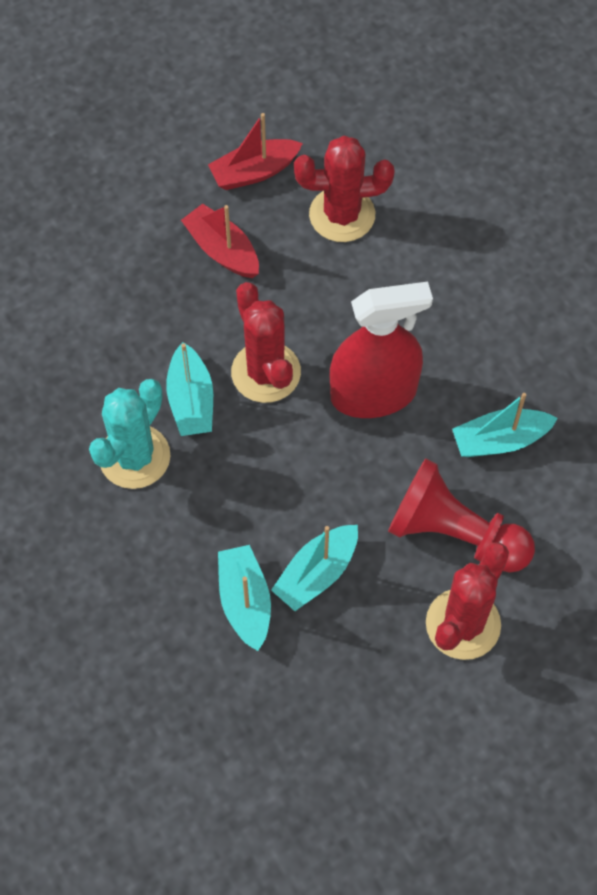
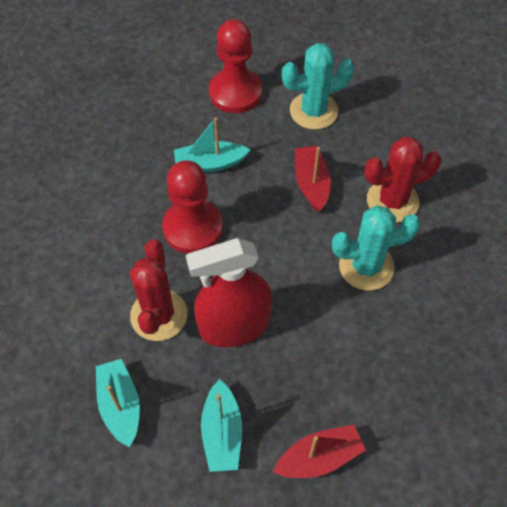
red cactus: [231,282,301,403] [294,136,395,242] [426,542,509,660] = 3 -> [130,239,188,341] [364,137,442,223] = 2
red pawn: [388,458,535,573] = 1 -> [162,161,222,254] [209,19,262,113] = 2
turquoise boat: [166,342,213,436] [218,545,271,651] [271,525,358,611] [452,393,558,457] = 4 -> [96,359,140,447] [174,117,250,172] [201,379,242,472] = 3
turquoise cactus: [89,379,170,489] = 1 -> [282,43,354,130] [332,206,421,291] = 2

